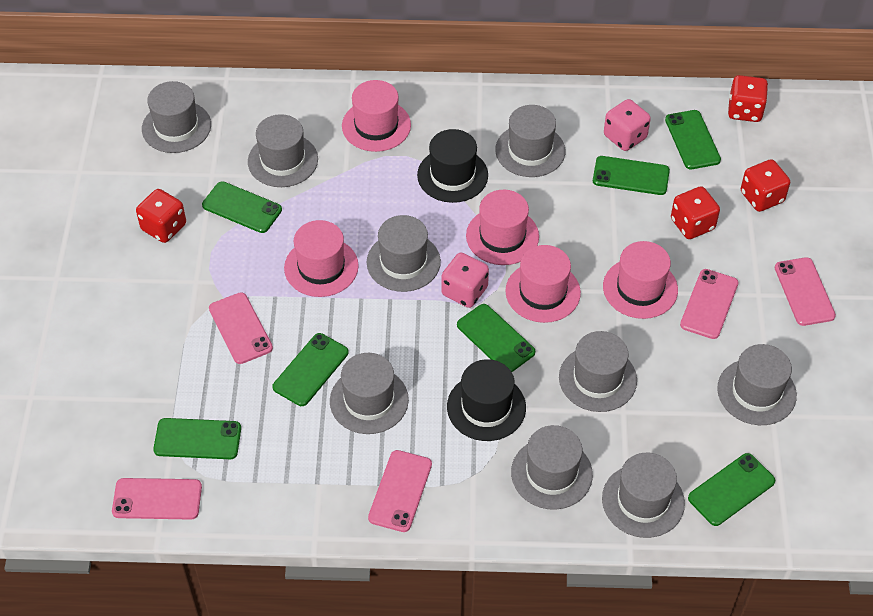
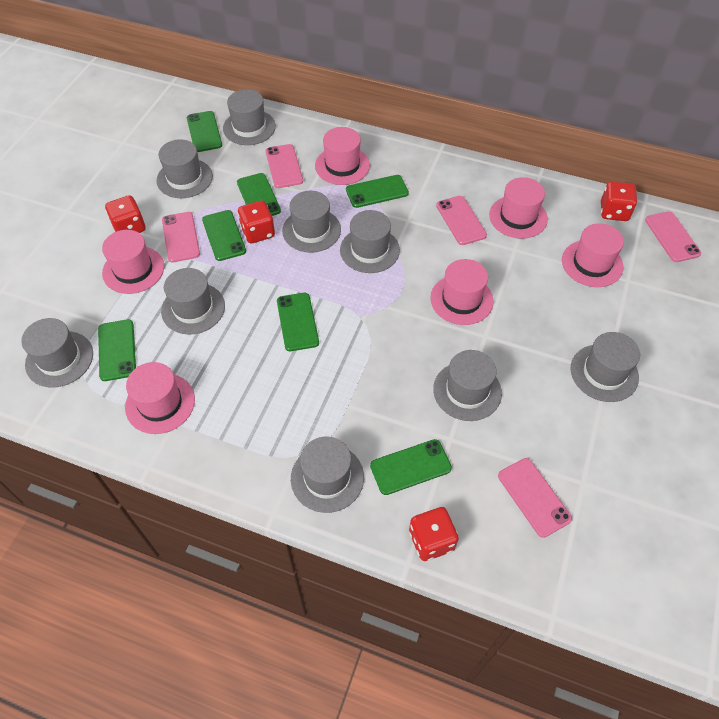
black hat: [417,129,488,203] [447,359,526,441] = 2 -> none = 0
pink dice: [441,252,489,308] [604,99,651,151] = 2 -> none = 0
pink hat: [284,220,359,297] [342,80,411,152] [466,190,539,265] [505,245,581,323] [603,241,678,319] = 5 -> [102,230,164,294] [125,362,195,434] [315,127,370,185] [430,259,494,325] [489,177,548,239] [562,223,624,287] = 6

